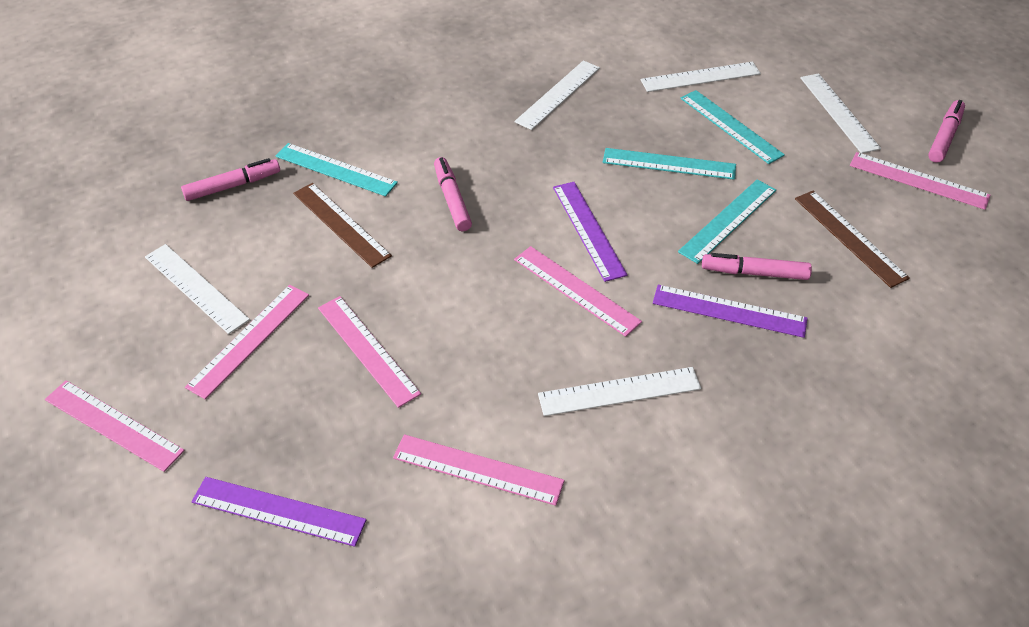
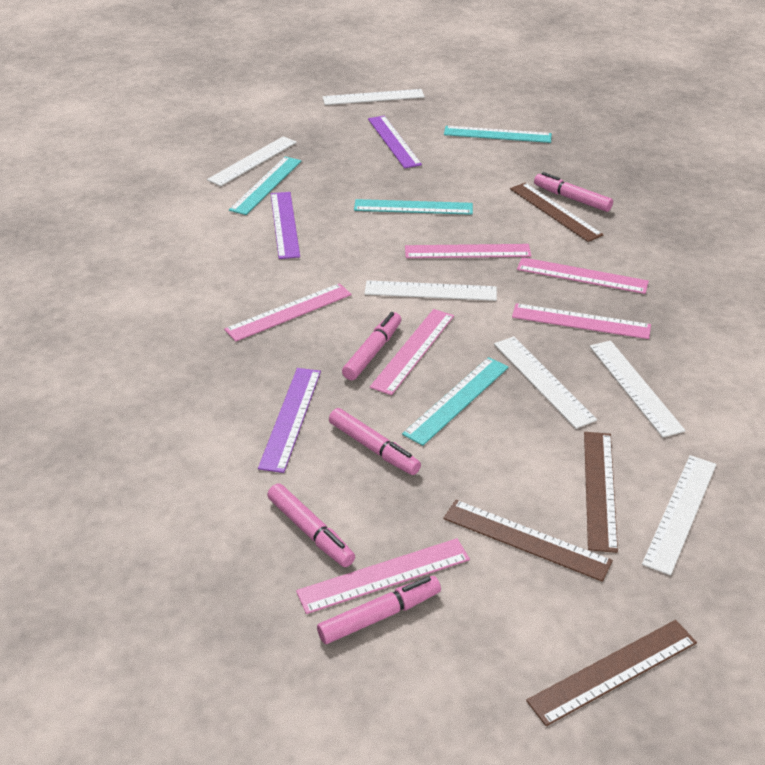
brown ruler: [293,183,392,268] [795,191,910,288] = 2 -> [443,500,613,582] [510,183,604,242] [526,620,697,726] [584,432,618,553] = 4
pink marker: [181,158,280,201] [434,157,472,231] [702,253,812,280] [928,100,965,163] = 4 -> [267,484,355,567] [317,576,441,644] [329,408,421,475] [342,312,401,380] [534,172,613,212] = 5
white ruler: [145,244,250,334] [514,60,600,130] [538,367,701,416] [641,62,761,92] [800,73,881,153] = 5 -> [207,136,297,186] [323,89,425,105] [364,281,497,301] [494,336,597,429] [590,341,685,437] [642,455,716,575] = 6

